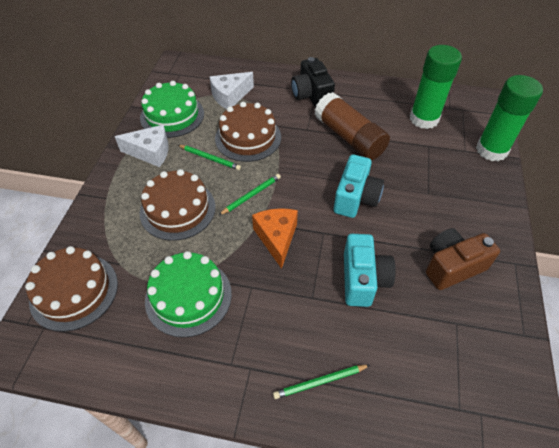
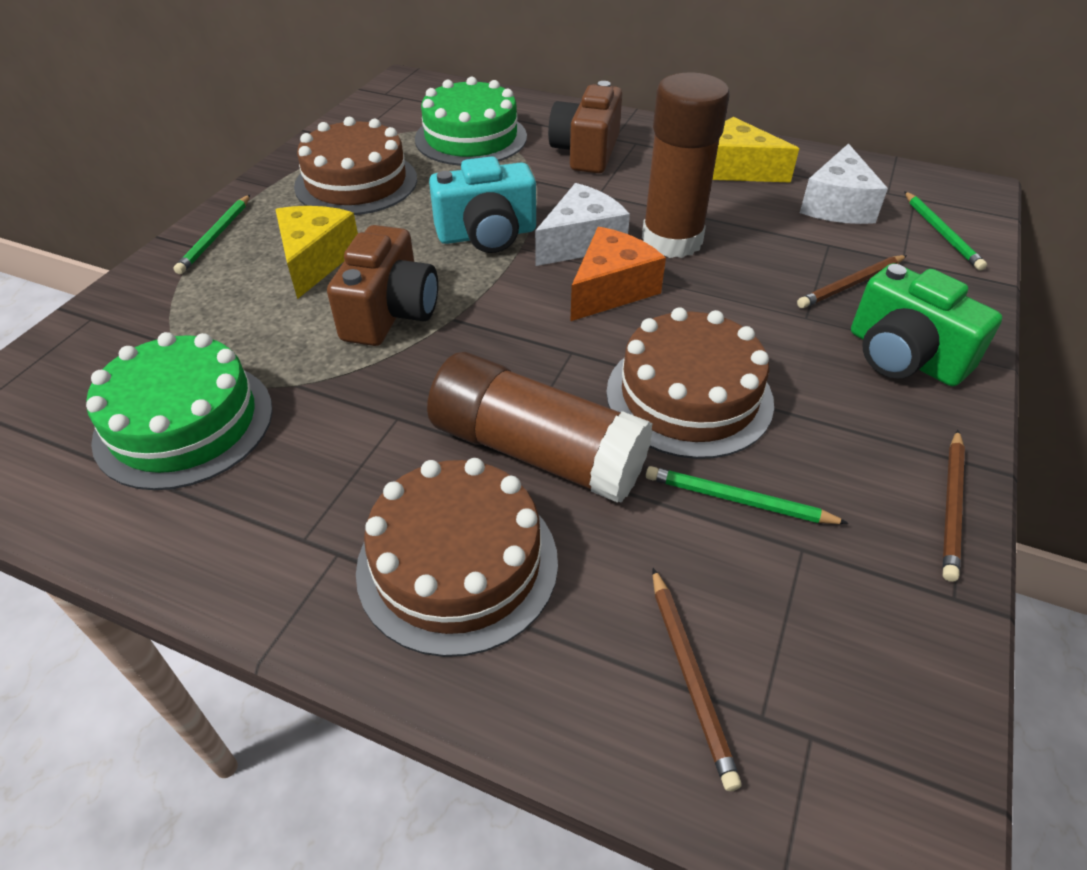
black camera: [291,57,335,107] = 1 -> none = 0
brown camera: [426,228,500,290] = 1 -> [327,225,438,346] [548,81,622,173] = 2
brown glue stick: [315,92,390,160] = 1 -> [427,352,653,503] [642,72,730,258] = 2
brown pencil: none = 0 -> [653,568,741,791] [797,255,907,308] [943,430,965,582] = 3
green camera: none = 0 -> [851,263,1002,386] = 1
green glue stick: [410,45,462,129] [476,75,543,162] = 2 -> none = 0
turquoise camera: [334,154,384,218] [344,234,396,307] = 2 -> [429,156,536,253] = 1
yellow cheese: none = 0 -> [275,206,358,299] [712,117,799,183] = 2

